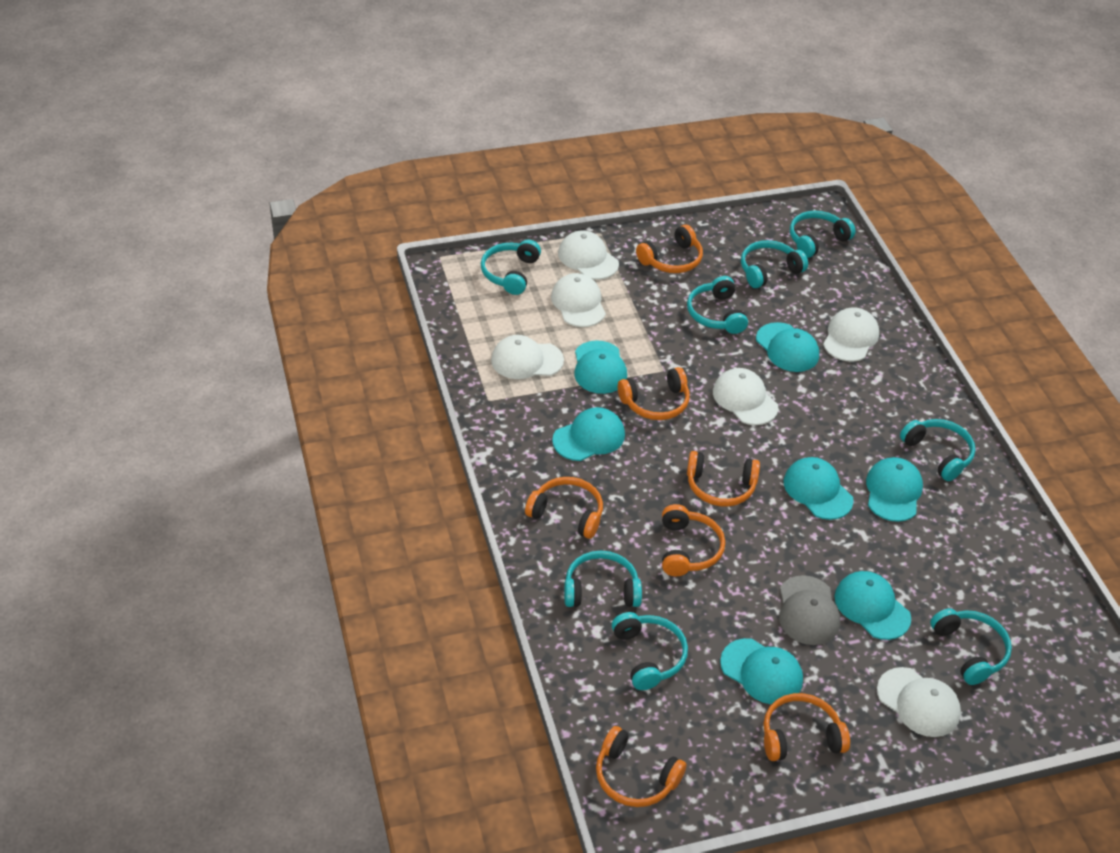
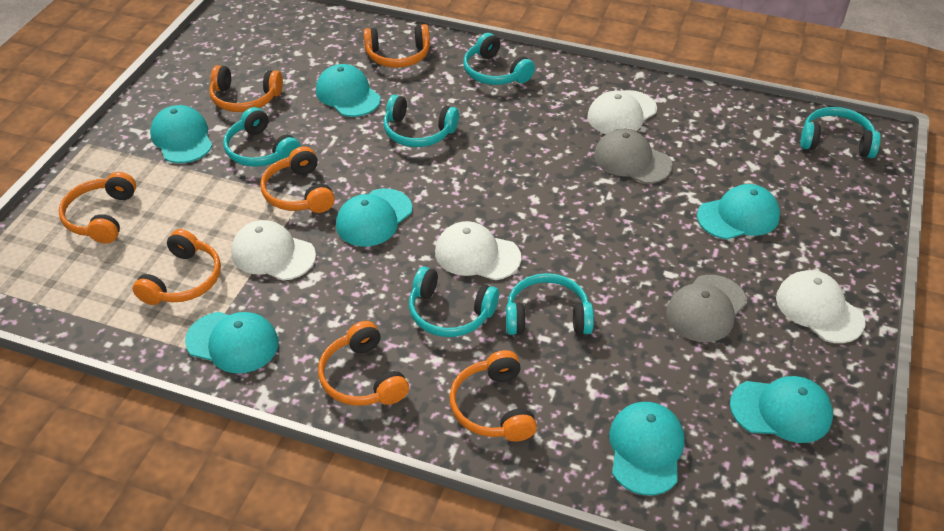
grey cap: [779,575,840,645] = 1 -> [594,129,672,184] [666,275,747,342] = 2
turquoise headphones: [481,240,541,295] [564,550,642,607] [612,612,688,690] [687,276,748,334] [741,240,808,288] [790,211,856,258] [900,419,975,481] [930,608,1012,685] = 8 -> [223,107,301,167] [384,95,459,147] [409,266,499,337] [463,33,535,85] [506,273,594,335] [800,107,881,158] = 6
white cap: [491,335,564,379] [551,273,606,327] [558,230,619,280] [713,368,778,425] [823,307,879,362] [877,667,961,737] = 6 -> [231,220,316,281] [435,221,521,280] [587,90,657,134] [776,270,865,343] = 4

